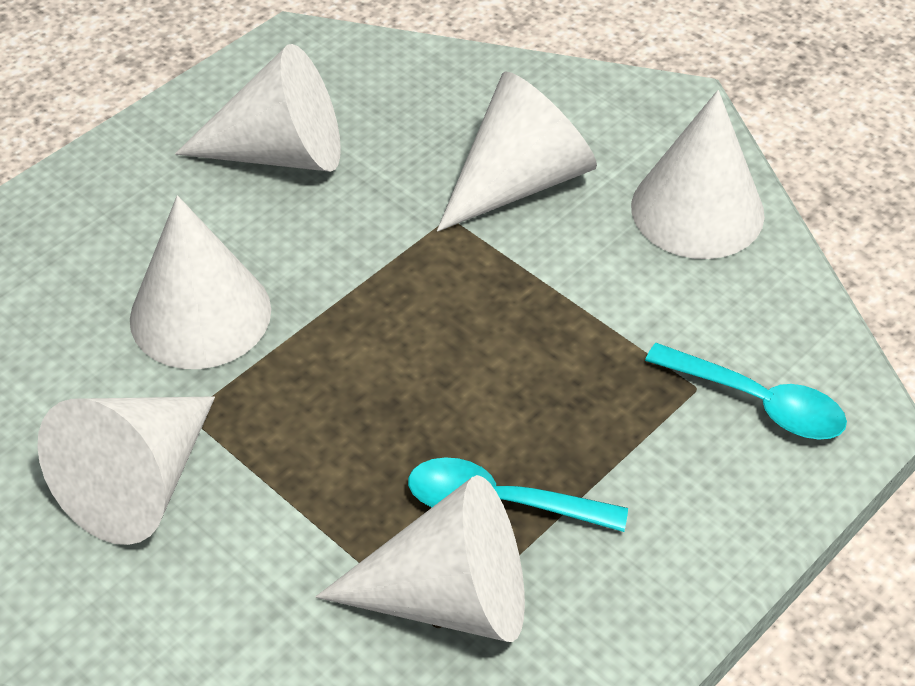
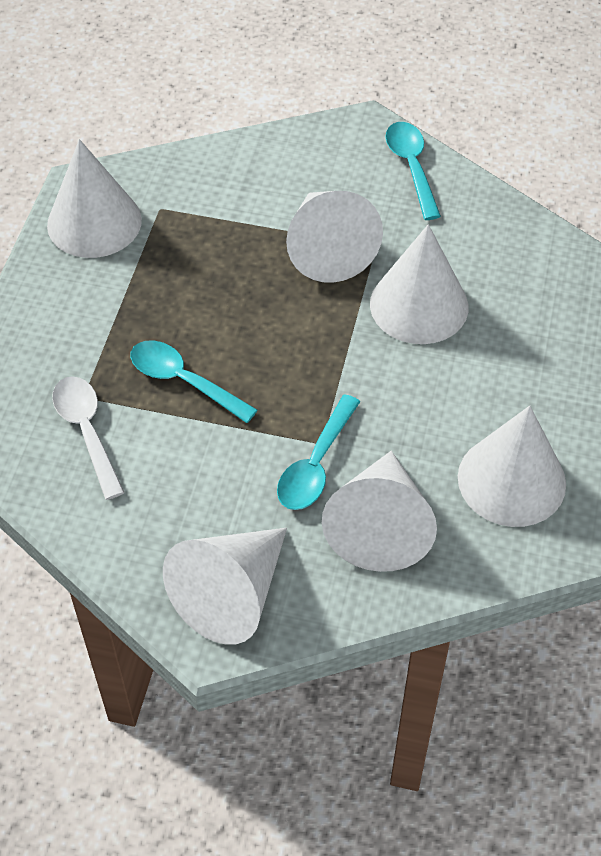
turquoise spoon: [408,457,628,532] [645,343,847,439] = 2 -> [130,340,258,423] [277,394,360,510] [385,122,441,220] = 3
white spoon: none = 0 -> [52,376,125,500] = 1

